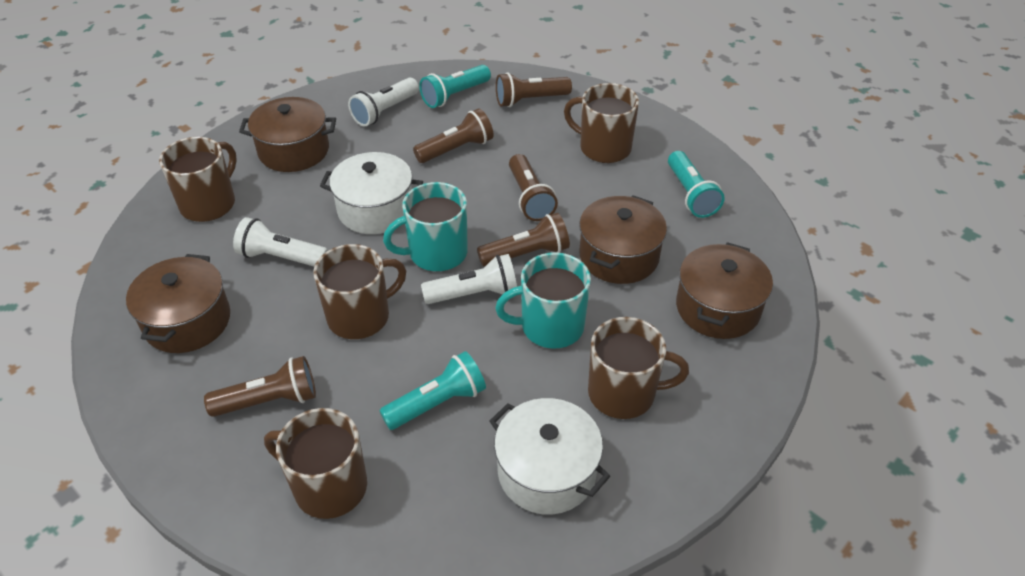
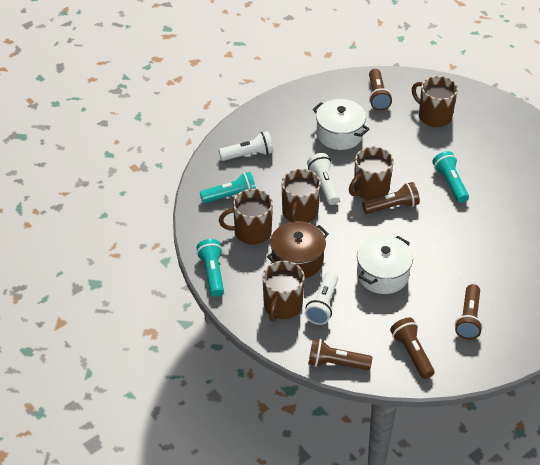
brown pot: [126,254,230,353] [239,97,336,172] [579,195,667,284] [676,242,773,339] = 4 -> [267,221,329,278] = 1
turquoise mug: [383,182,468,271] [495,252,591,349] = 2 -> none = 0

